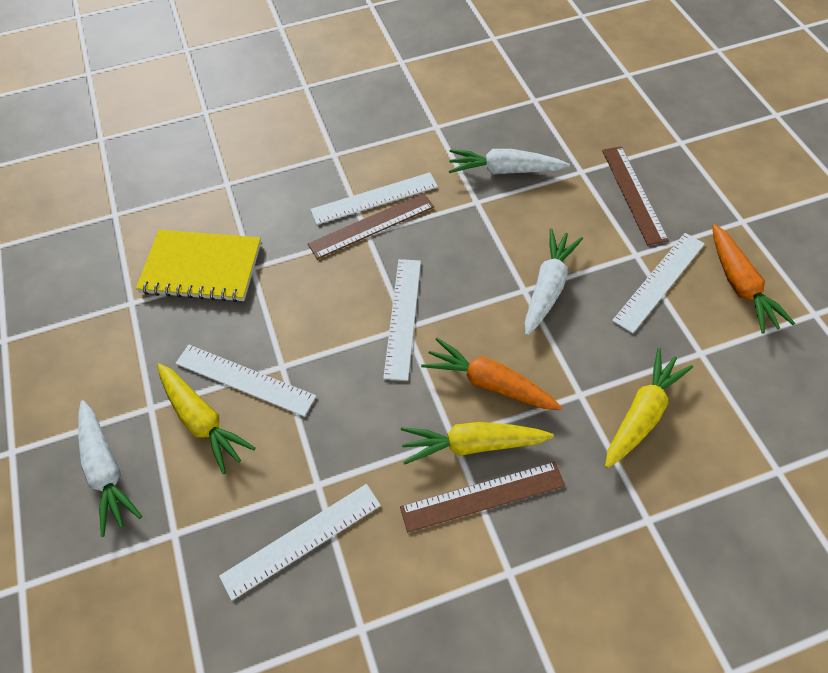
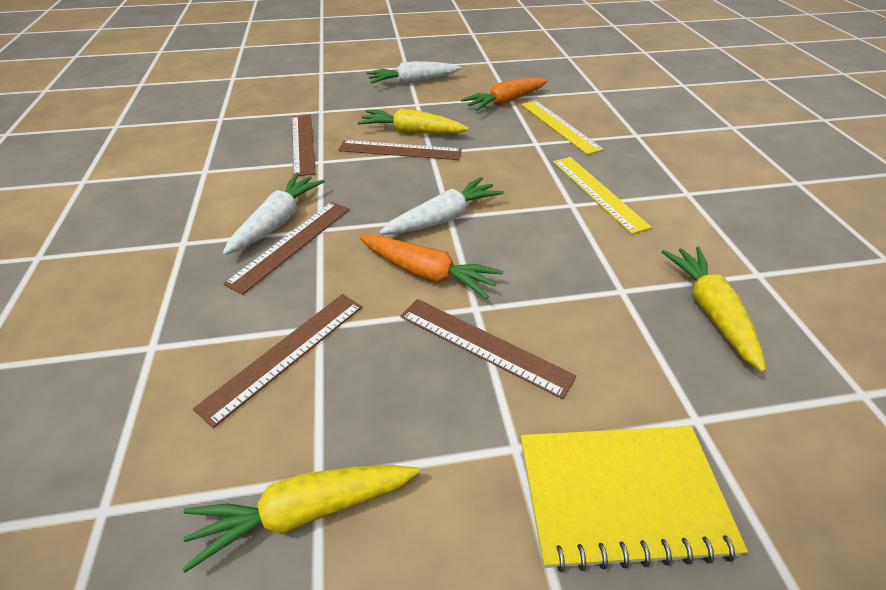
brown ruler: [308,193,434,259] [400,461,565,532] [602,146,669,245] = 3 -> [193,294,362,428] [223,202,350,295] [292,115,315,176] [338,140,462,160] [400,299,577,399] = 5
white ruler: [175,345,316,417] [219,484,381,601] [310,172,438,225] [383,259,421,381] [612,233,705,334] = 5 -> none = 0
yellow ruler: none = 0 -> [521,101,603,155] [553,157,652,234] = 2

